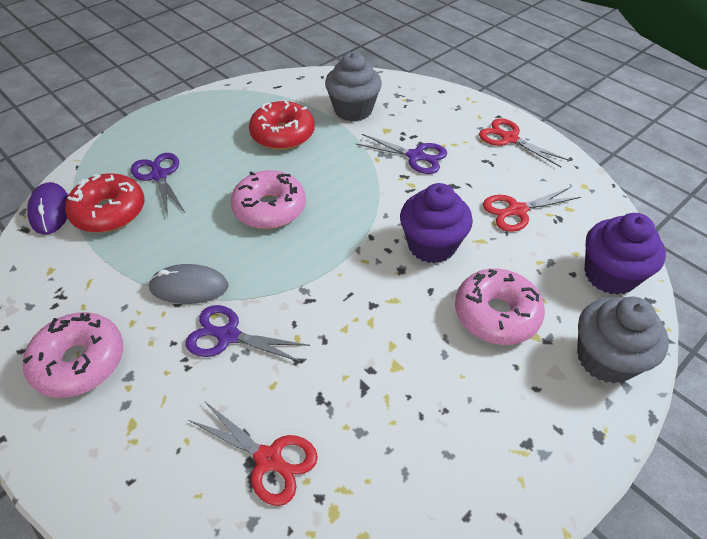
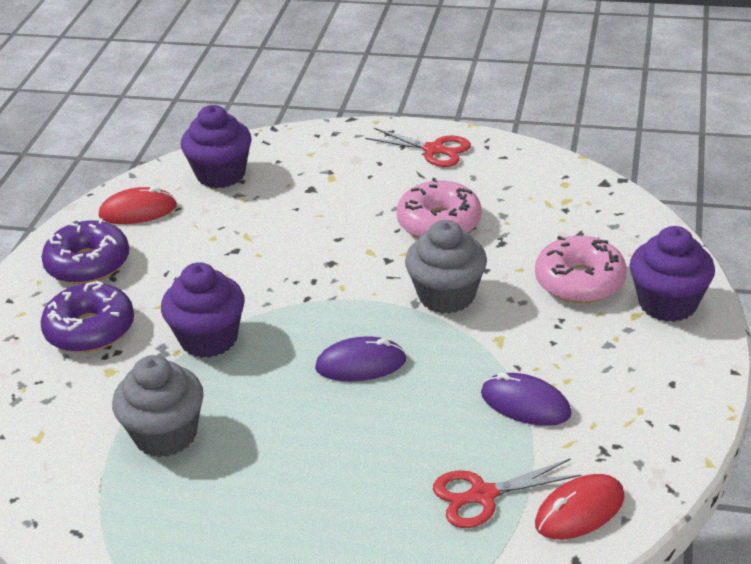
grey mouse: [148,264,228,304] = 1 -> none = 0
pink donut: [23,312,123,398] [231,170,306,229] [455,269,545,345] = 3 -> [396,178,482,238] [535,235,627,303] = 2
purple cupcake: [400,183,473,263] [584,213,666,295] = 2 -> [161,262,245,358] [181,105,252,188] [629,226,715,322] = 3
purple donut: none = 0 -> [41,281,134,353] [42,218,129,284] = 2
purple mouse: [27,182,68,235] = 1 -> [315,336,406,382] [481,373,572,426] = 2
purple scissors: [131,153,185,218] [185,305,310,363] [356,134,447,174] = 3 -> none = 0
red donut: [65,173,145,233] [249,100,315,150] = 2 -> none = 0
red mouse: none = 0 -> [99,187,177,224] [535,474,625,539] = 2
red scissors: [188,401,318,506] [479,118,569,167] [483,187,581,232] = 3 -> [365,128,471,167] [433,458,581,528] = 2

